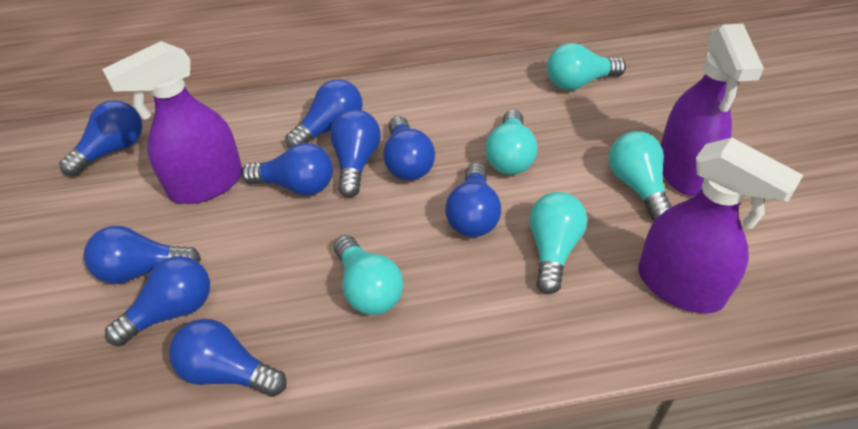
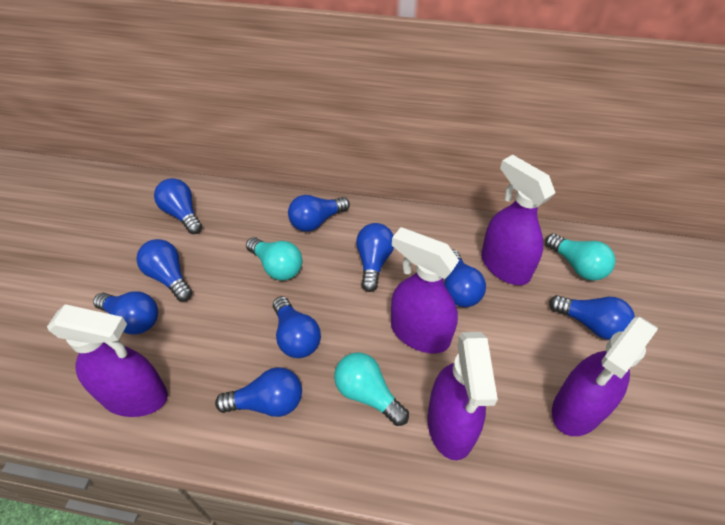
purple spray bottle: [102,41,243,204] [638,138,803,313] [661,24,764,196] = 3 -> [47,304,168,417] [391,227,459,353] [427,332,498,460] [481,155,555,285] [552,316,658,436] = 5
turquoise light bulb: [334,235,403,315] [485,109,537,175] [529,192,587,294] [547,43,626,90] [609,131,671,220] = 5 -> [246,237,302,280] [334,352,409,426] [545,234,615,281] = 3

